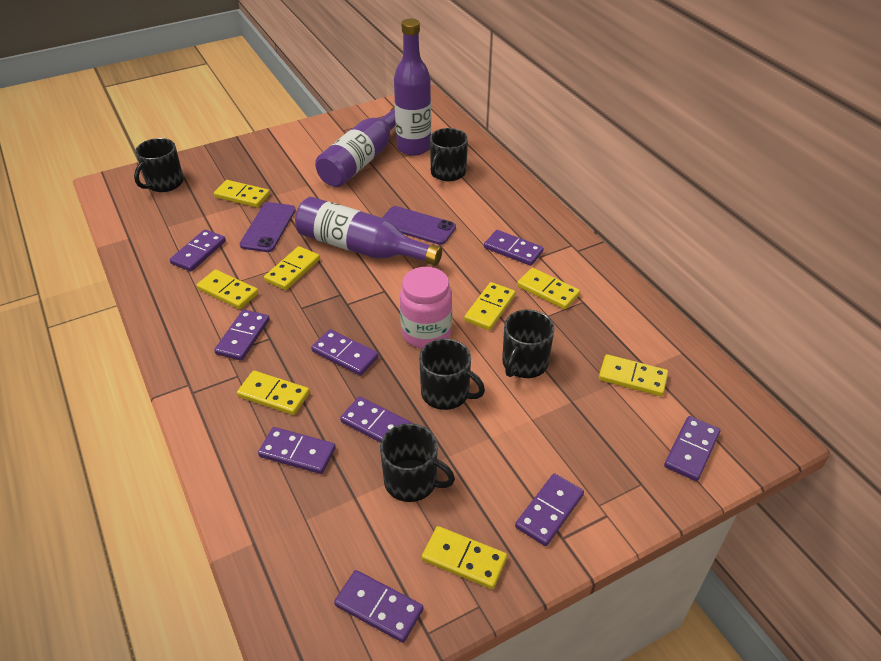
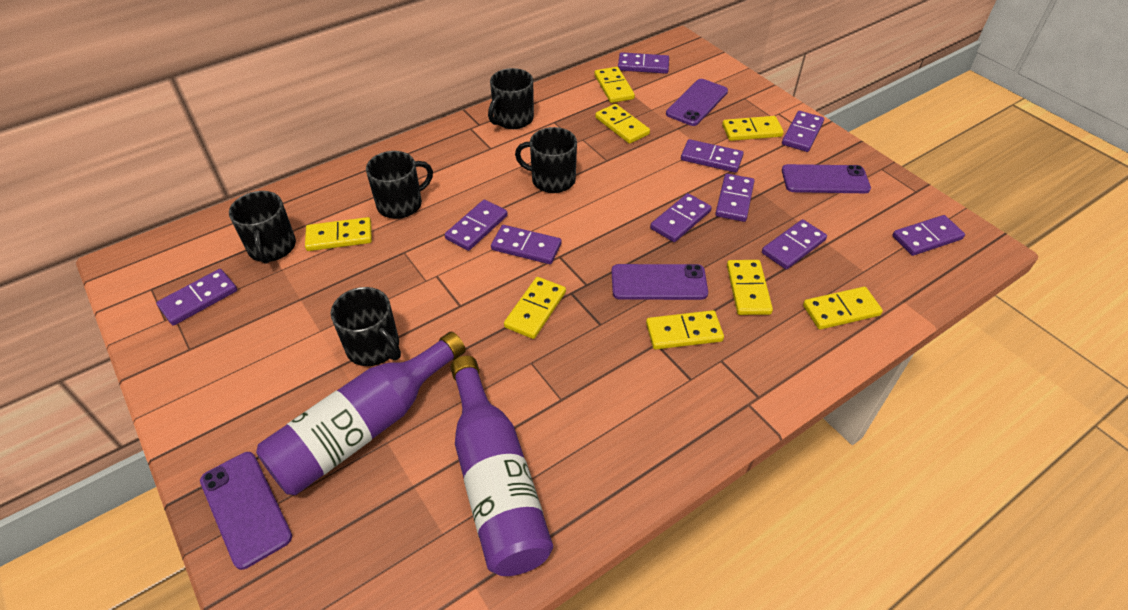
pink jar: [400,267,452,349] = 1 -> none = 0
purple bottle: [295,197,442,266] [315,106,395,187] [394,18,431,156] = 3 -> [256,331,466,495] [450,356,553,576] = 2
purple domino: [169,229,226,272] [214,309,270,361] [258,427,336,474] [311,329,379,376] [334,570,423,643] [340,396,413,443] [484,230,544,266] [515,473,584,546] [664,416,720,481] = 9 -> [156,269,237,326] [445,200,508,251] [491,225,561,264] [618,52,669,74] [650,193,712,242] [681,139,744,173] [715,174,754,222] [762,219,827,269] [782,111,824,152] [892,215,965,256] = 10
purple phone: [239,202,296,252] [382,206,456,245] = 2 -> [200,452,292,570] [612,264,708,300] [666,79,728,126] [782,164,871,193] = 4

